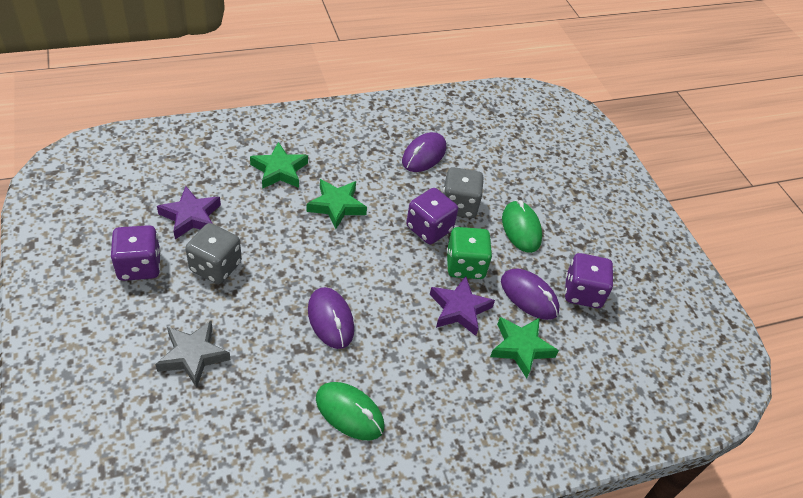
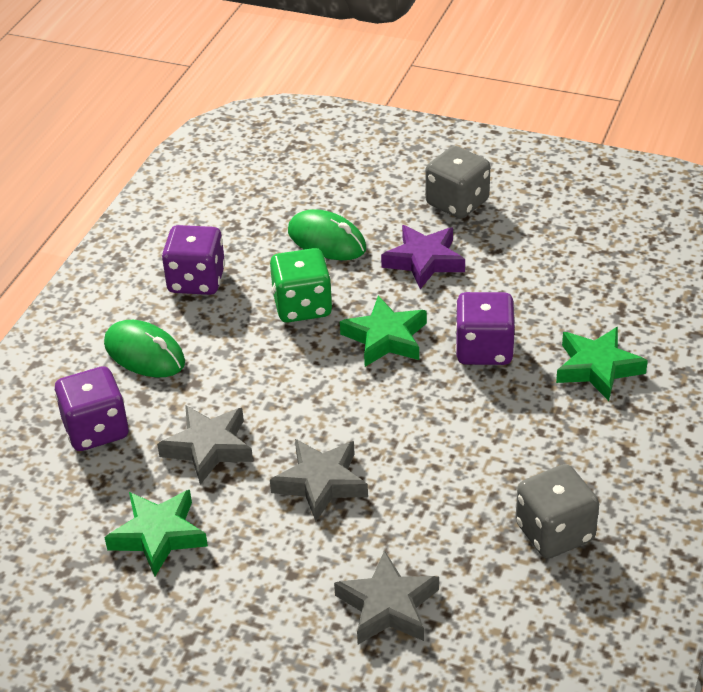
grey star: [155,321,231,388] = 1 -> [157,405,253,485] [270,439,368,521] [334,550,439,644] = 3
purple mouse: [308,287,354,349] [402,132,446,172] [501,269,560,320] = 3 -> none = 0
purple star: [157,186,221,239] [430,276,495,336] = 2 -> [381,225,465,289] = 1

